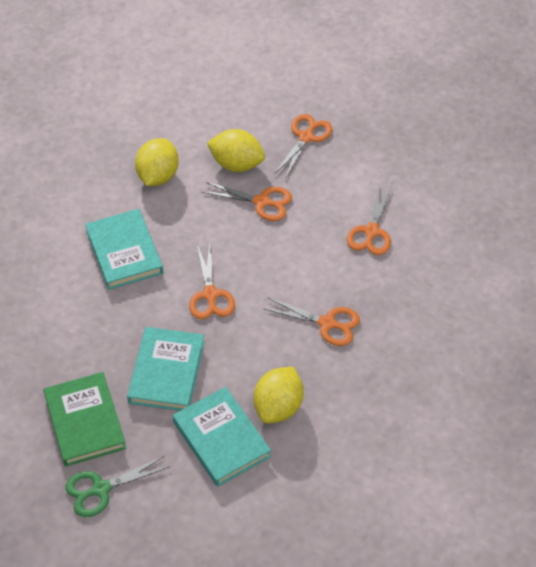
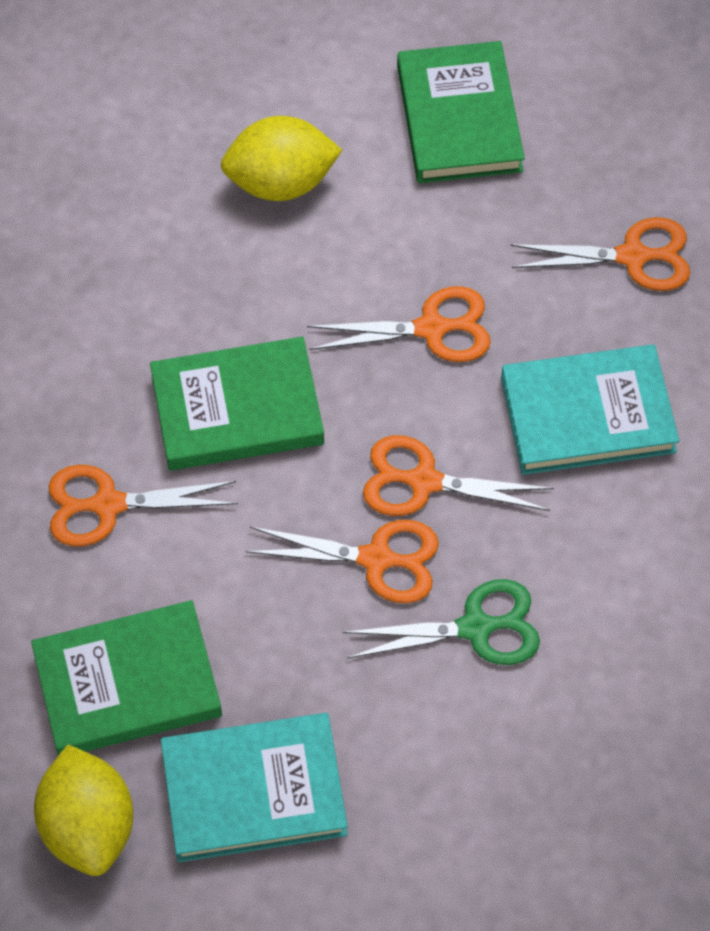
green book: [44,372,126,467] = 1 -> [31,600,222,755] [150,337,324,471] [397,41,525,183] = 3
turquoise book: [85,209,163,290] [127,327,204,411] [173,387,271,487] = 3 -> [161,713,348,862] [501,345,679,475] = 2
yellow lemon: [135,138,179,186] [207,129,265,172] [254,367,304,424] = 3 -> [34,745,133,876] [221,116,342,201] = 2

